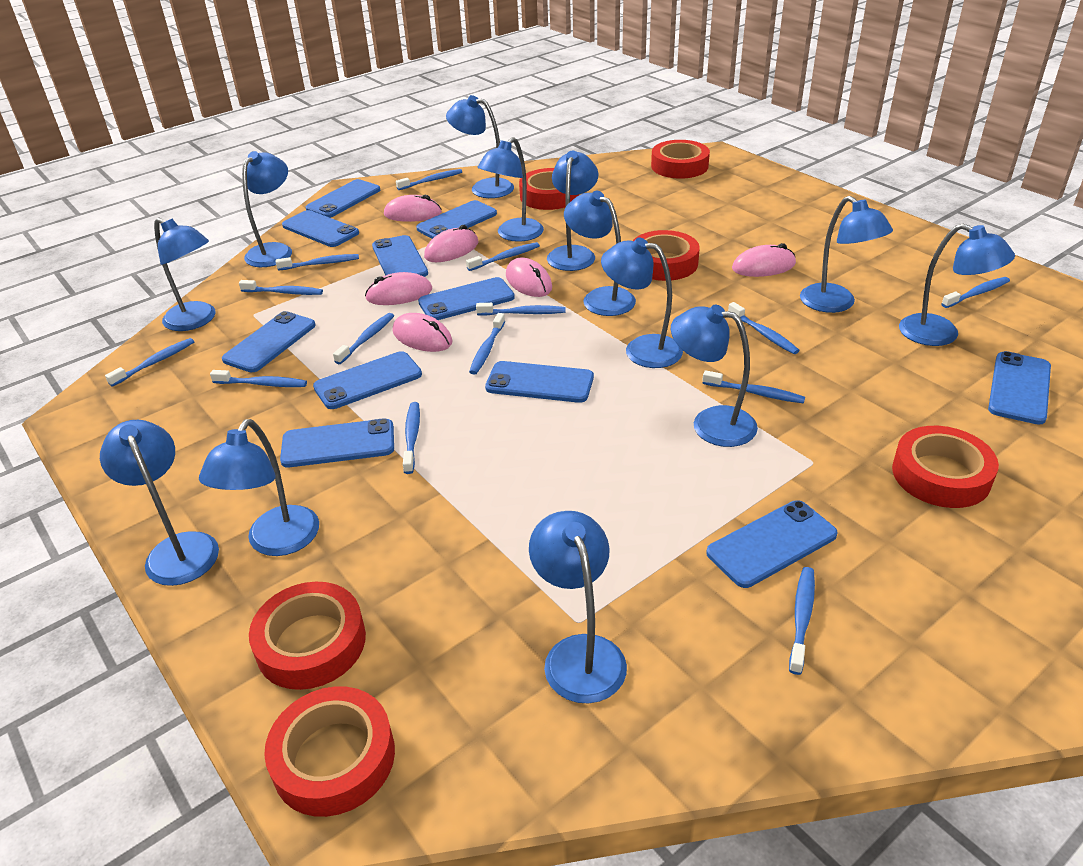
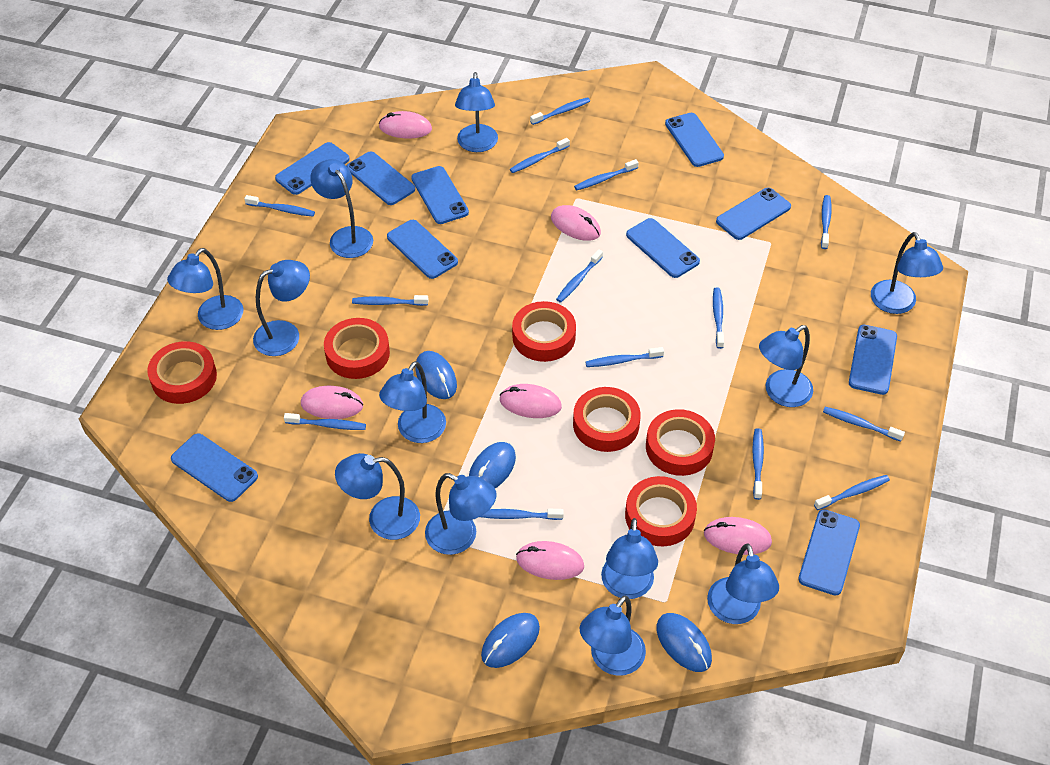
blue lamp: [100,420,219,586] [154,218,216,331] [199,419,319,556] [242,151,292,267] [446,95,514,198] [477,137,544,242] [529,511,627,704] [547,151,598,271] [564,191,636,316] [601,238,683,368] [671,305,758,447] [800,196,893,313] [899,223,1015,346] = 13 -> [167,248,243,330] [253,260,310,356] [310,159,373,258] [335,453,420,540] [379,361,446,443] [425,473,496,555] [455,72,498,152] [580,595,646,676] [601,518,658,599] [707,543,779,624] [759,325,813,407] [871,232,943,314] = 12
blue mouse: none = 0 -> [415,351,457,399] [469,442,516,488] [481,613,540,668] [656,613,712,672] = 4
blue phone: [222,311,315,372] [280,418,394,467] [282,210,359,247] [306,179,380,218] [313,351,422,409] [372,235,428,277] [416,200,497,239] [418,277,515,320] [485,361,594,403] [706,500,838,588] [988,351,1051,425] = 11 -> [171,433,258,502] [275,142,350,195] [346,151,415,205] [387,220,458,279] [411,166,469,224] [626,218,700,278] [665,113,724,167] [716,188,791,240] [798,509,860,596] [849,325,897,395] = 10

